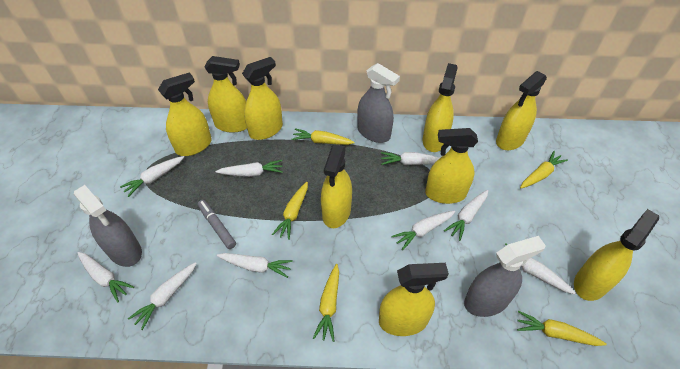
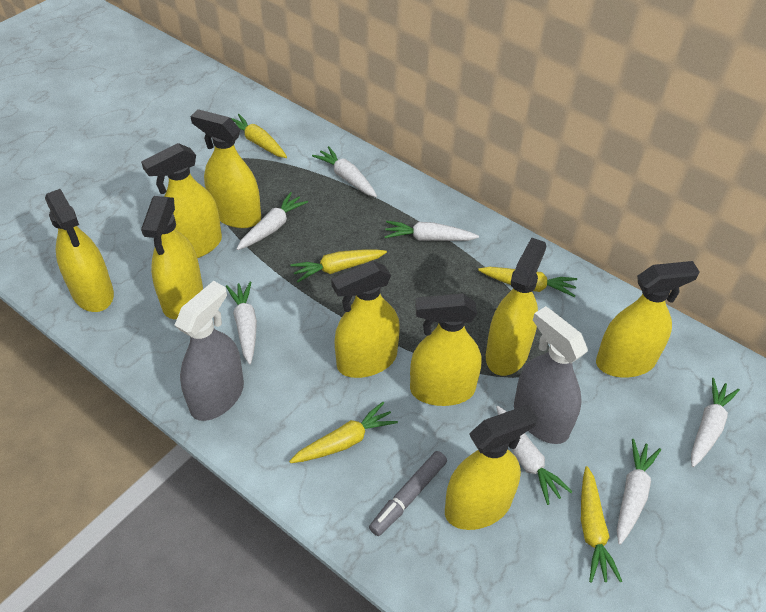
grey spray bottle: [74,185,142,267] [357,63,400,143] [464,236,546,317] = 3 -> [175,281,244,421] [514,306,588,444] = 2
white carrot: [77,252,134,303] [120,156,184,197] [128,262,197,330] [216,160,283,177] [217,253,293,278] [381,152,440,165] [392,211,455,250] [444,190,488,241] [505,243,576,294] = 9 -> [226,282,257,364] [237,192,308,250] [312,146,377,197] [384,221,479,241] [496,406,572,505] [617,439,661,545] [691,378,740,467] = 7

